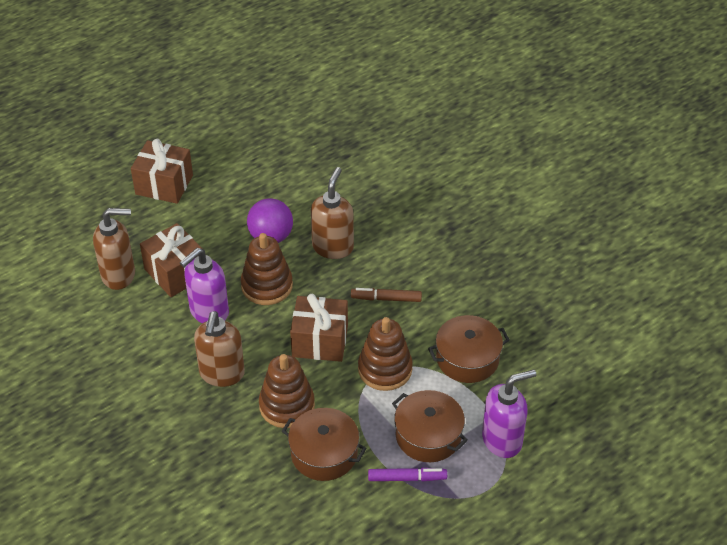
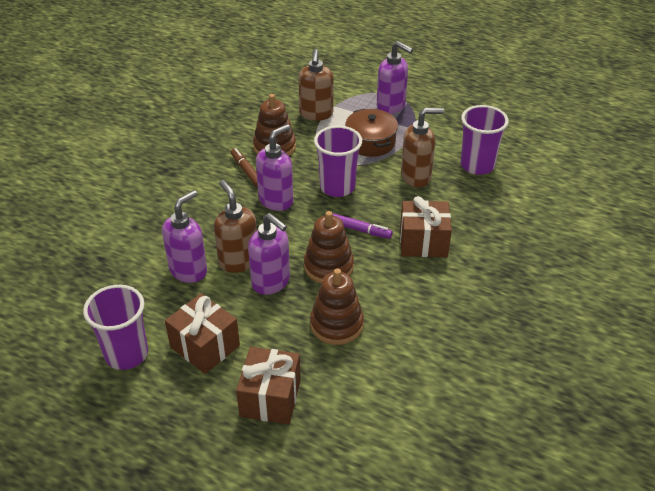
brown pot: [282,408,367,481] [392,390,468,462] [428,315,510,383] = 3 -> [345,109,398,157] = 1
purple ball: [247,198,293,243] = 1 -> none = 0
purple cup: none = 0 -> [83,285,148,370] [314,126,362,197] [461,105,509,175] = 3
purple soap dispenser: [180,248,229,324] [482,370,536,458] = 2 -> [162,190,207,283] [248,213,290,295] [256,124,293,211] [377,41,413,114] = 4

